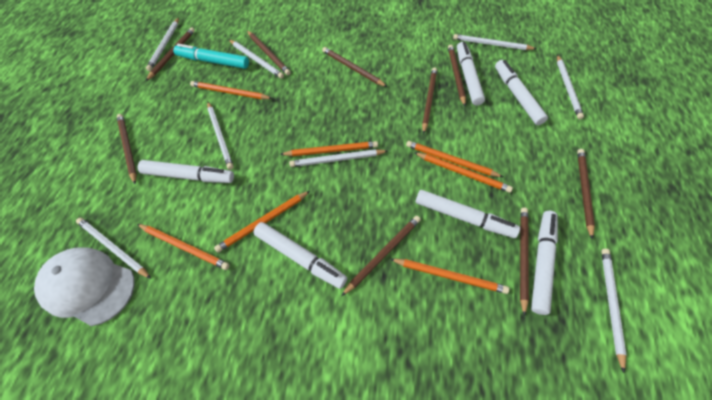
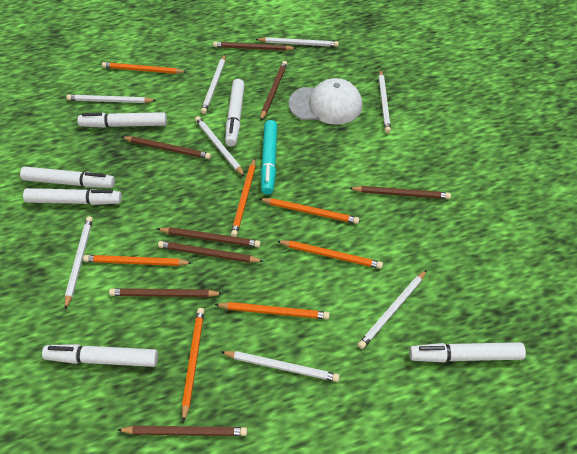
brown pencil: [117,114,137,184] [146,28,195,81] [247,31,291,75] [322,47,387,87] [341,216,421,296] [422,68,437,134] [448,45,466,106] [520,208,529,316] [577,149,595,239] = 9 -> [109,288,223,297] [118,426,247,436] [122,136,211,159] [158,227,261,247] [158,241,264,263] [213,42,297,51] [260,61,287,121] [349,186,451,199] = 8

